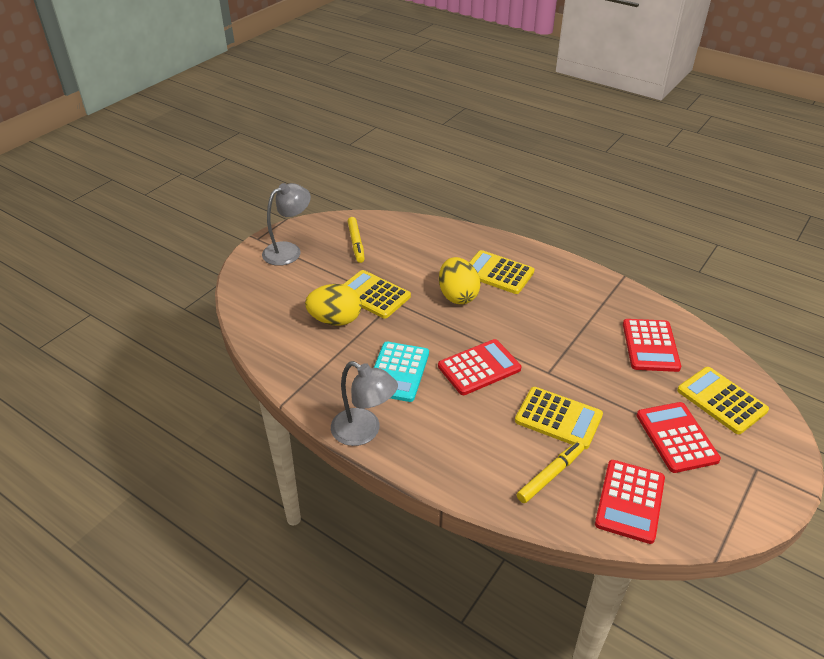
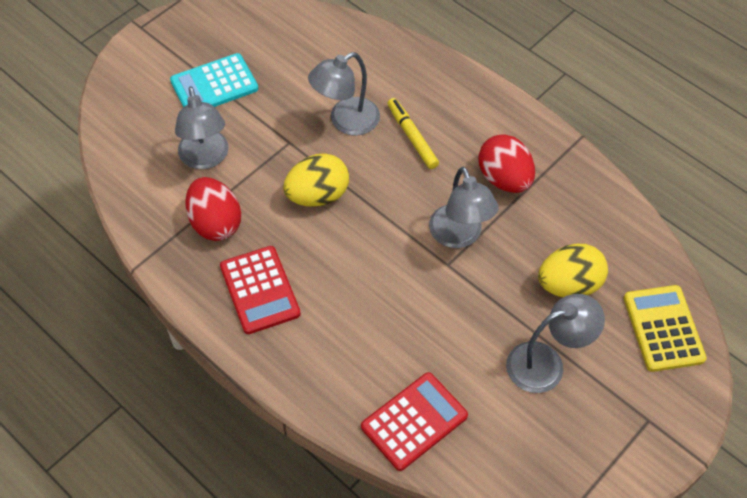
grey lamp: [262,183,311,266] [331,361,398,446] = 2 -> [175,86,229,169] [308,52,380,136] [429,167,499,248] [506,294,605,393] = 4
red calculator: [438,339,521,395] [595,460,665,544] [623,319,681,372] [637,402,721,473] = 4 -> [220,246,301,334] [361,372,468,471] = 2
red egg: none = 0 -> [185,177,241,241] [478,134,535,193] = 2
yellow calculator: [343,270,411,319] [469,250,535,294] [515,387,603,449] [677,367,769,434] = 4 -> [624,285,707,372] = 1
yellow marker: [348,217,365,263] [517,441,584,503] = 2 -> [388,98,439,169] = 1

